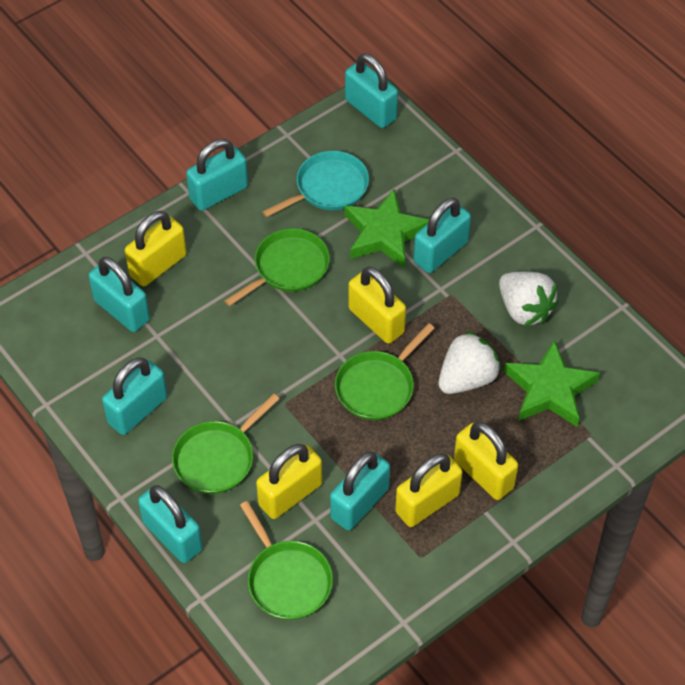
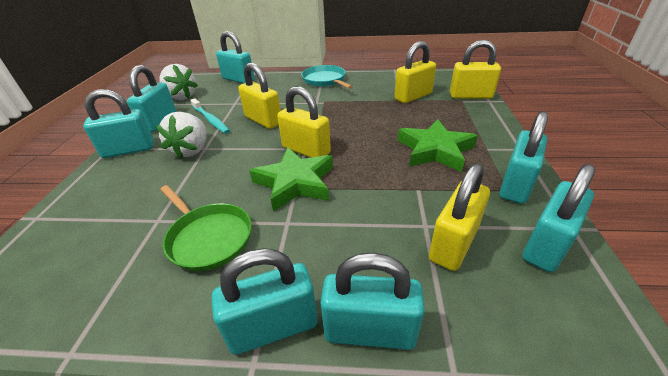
green pan: [172,393,280,494] [225,228,330,306] [240,501,333,620] [335,323,435,420] = 4 -> [160,185,252,271] = 1
turquoise toothbrush: none = 0 -> [190,98,230,134] = 1

